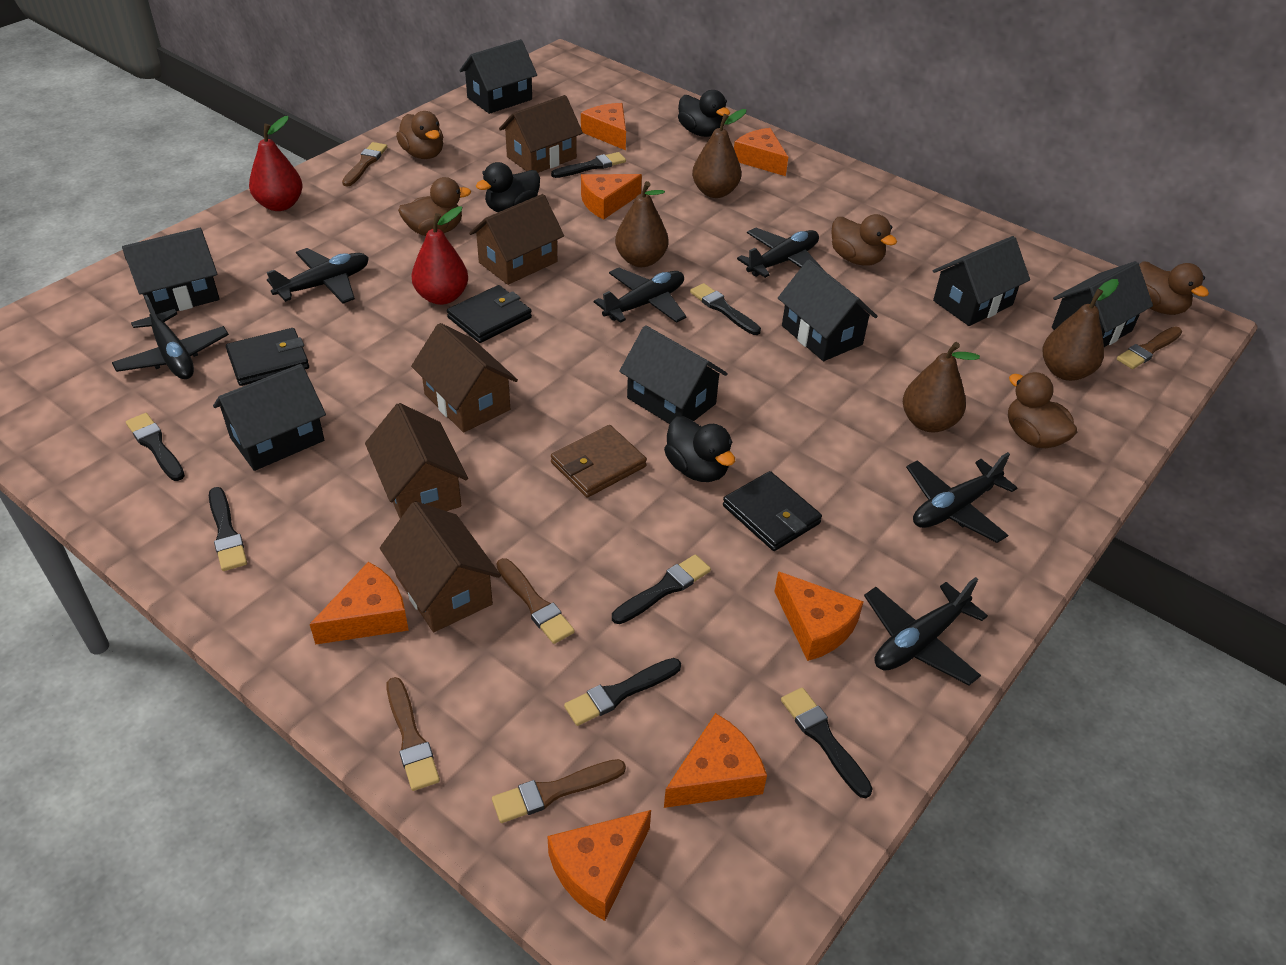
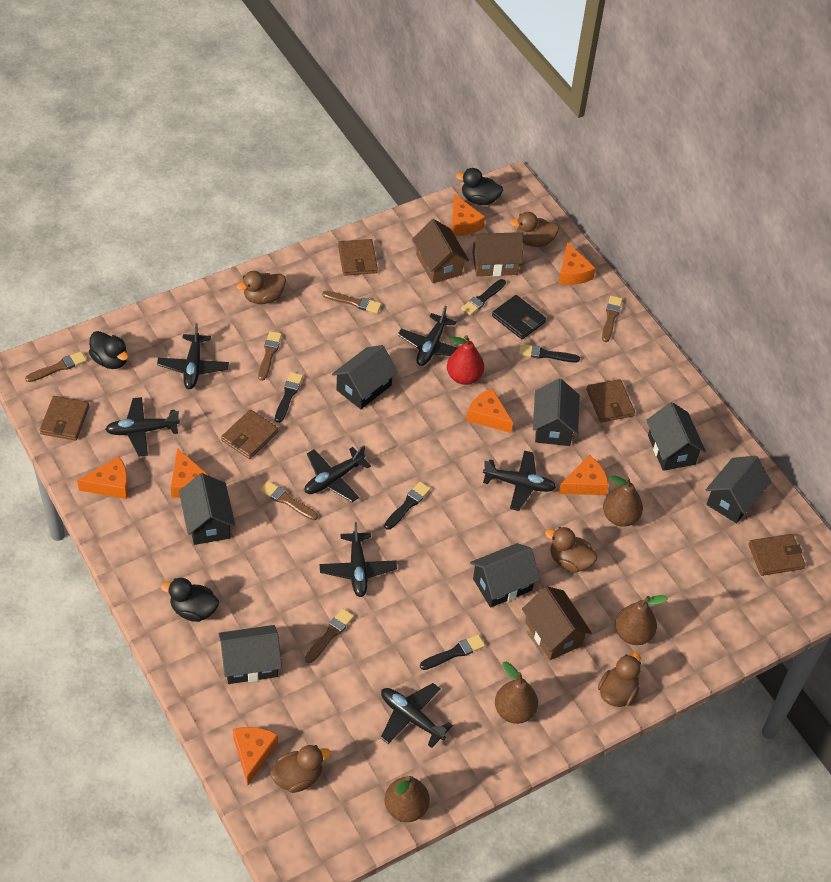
black brush: [126,413,185,481] [209,487,247,571] [551,152,626,178] [564,658,681,726] [612,554,711,624] [690,283,761,335] [781,688,873,798] = 7 -> [275,372,303,423] [384,482,431,530] [420,634,485,670] [461,279,506,316] [519,344,580,363] = 5
black plane: [112,295,229,379] [267,248,369,304] [594,267,687,323] [737,228,825,278] [864,577,988,685] [906,452,1017,543] = 6 -> [105,397,180,456] [157,323,229,389] [305,445,371,502] [319,522,397,597] [381,683,453,748] [398,306,458,366] [483,451,556,511] = 7
black wallet: [226,328,309,386] [447,285,532,343] [723,471,822,551] = 3 -> [492,295,546,339] = 1
brown brush: [342,142,387,186] [386,677,440,791] [492,759,626,823] [497,558,575,644] [1117,326,1182,369] = 5 -> [25,351,87,382] [258,331,282,381] [260,481,318,520] [305,609,354,663] [322,291,381,313] [602,296,622,342] = 6
brown house: [365,403,468,519] [380,501,501,632] [411,323,518,433] [469,194,564,285] [499,95,583,173] = 5 -> [412,219,469,283] [471,232,523,276] [522,586,592,660] = 3
brown wallet: [551,425,647,498] = 1 -> [40,396,90,441] [221,409,278,459] [338,239,378,276] [586,379,635,422] [748,534,806,576] = 5
red pear: [249,116,303,211] [412,206,468,305] = 2 -> [447,335,484,385] = 1

